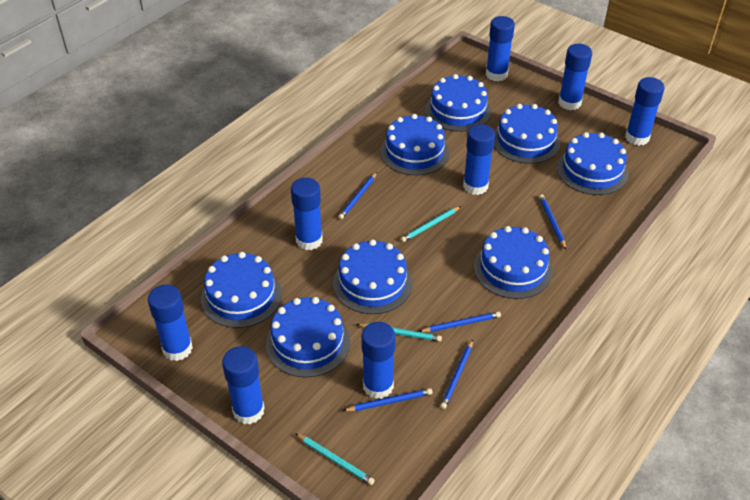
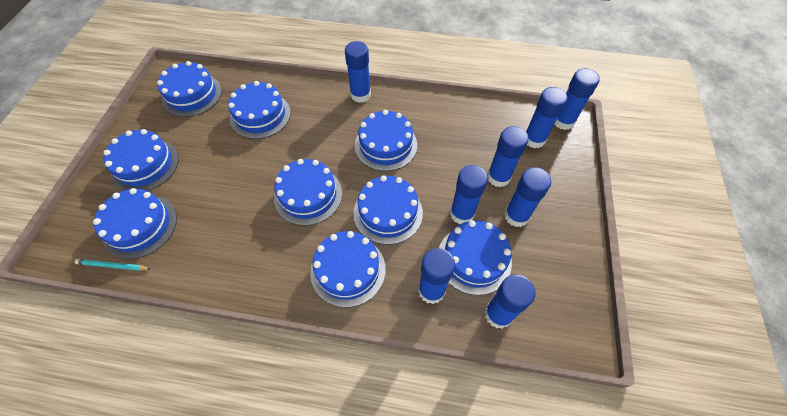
blue cake: [201,252,282,328] [266,297,350,378] [333,239,413,314] [380,114,449,175] [425,74,491,132] [474,226,553,299] [494,104,561,164] [557,132,628,195] = 8 -> [93,188,177,259] [103,129,179,191] [157,61,222,117] [228,81,291,139] [274,159,342,226] [310,231,385,307] [353,175,423,245] [355,110,417,171] [439,220,512,295] = 9
blue pencil: [338,172,377,219] [343,388,433,411] [419,311,501,332] [440,340,473,409] [539,194,566,250] = 5 -> none = 0
turquoise pencil: [295,433,375,485] [356,323,442,342] [401,206,461,242] = 3 -> [75,259,150,271] = 1

